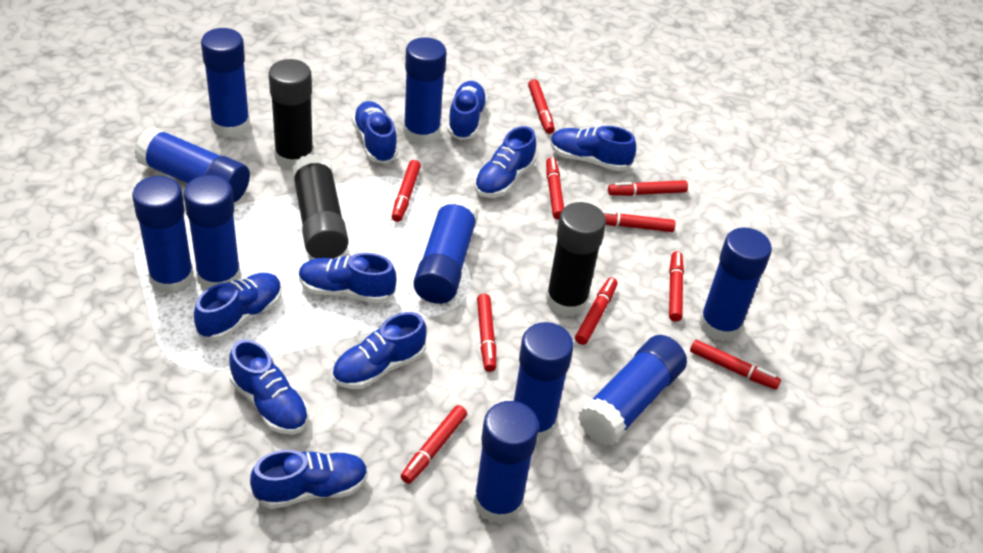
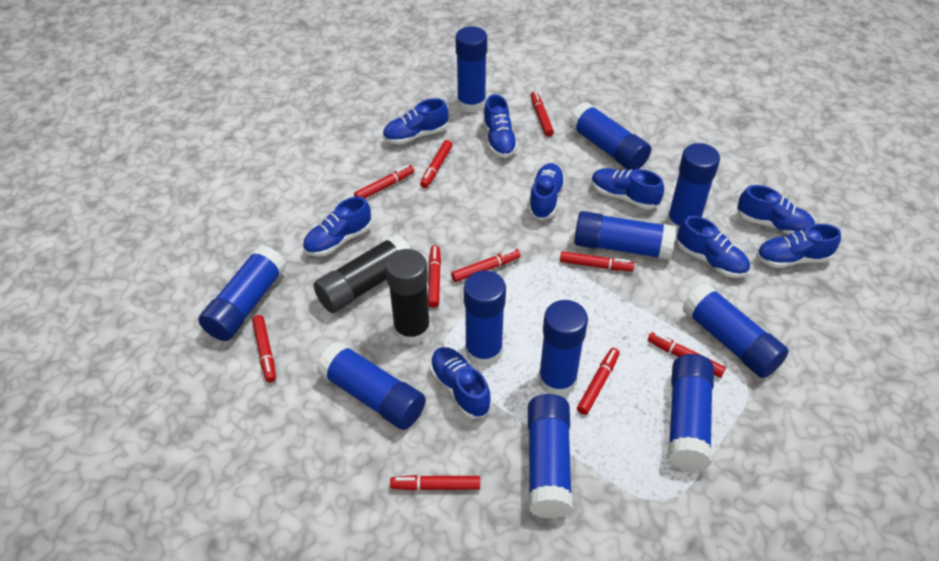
black glue stick: [269,59,314,170] [292,154,348,259] [546,202,606,317] = 3 -> [313,234,410,313] [386,249,431,345] = 2
blue glue stick: [132,176,194,295] [134,127,250,202] [184,175,241,289] [201,28,250,138] [403,37,447,145] [413,194,479,304] [474,401,539,524] [514,322,574,443] [578,335,687,446] [699,227,772,342] = 10 -> [198,245,286,341] [317,342,426,430] [456,26,487,113] [464,270,506,367] [528,394,573,519] [539,300,588,397] [569,102,651,170] [574,211,676,260] [667,143,720,233] [668,354,714,471] [682,283,789,378] = 11

